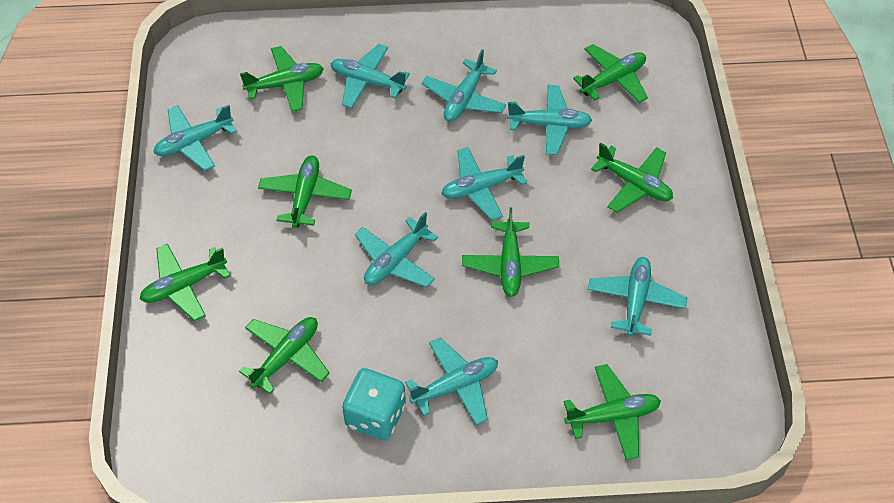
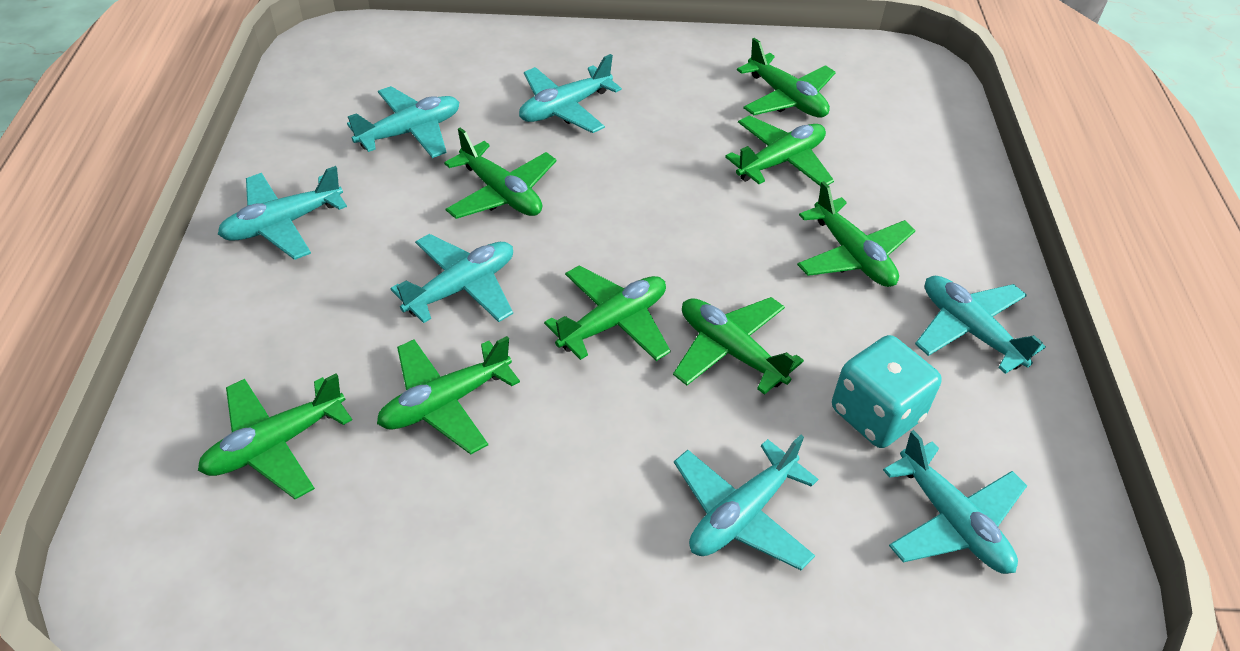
turquoise plane: [153,105,237,171] [330,44,410,108] [355,212,438,287] [405,338,498,425] [422,49,506,122] [441,147,527,220] [507,85,592,155] [588,257,687,336] = 8 -> [218,166,347,260] [347,86,459,158] [390,234,513,323] [519,54,622,133] [674,435,818,570] [883,430,1027,574] [915,276,1046,374] = 7

